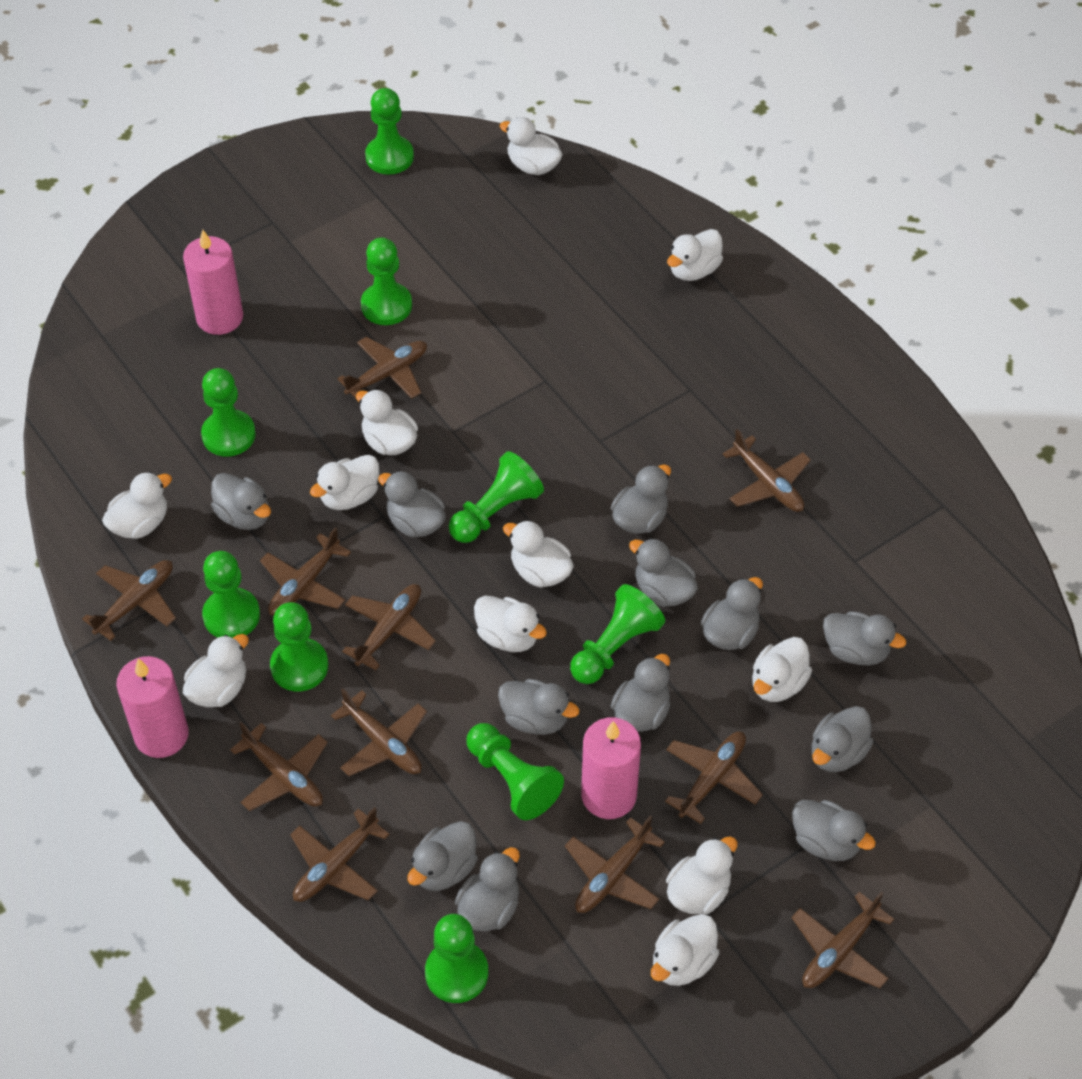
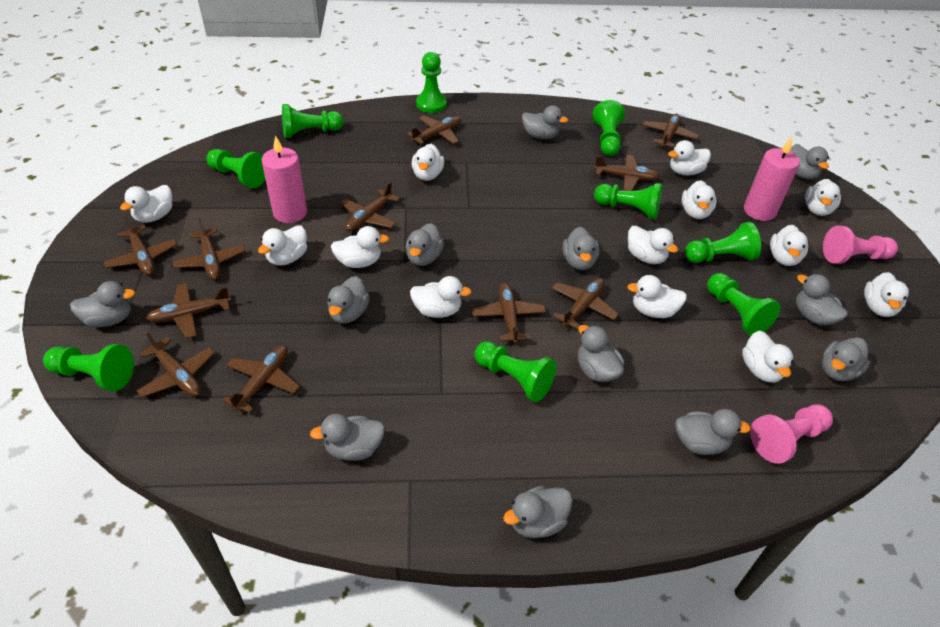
pink candle: [116,656,189,758] [183,230,243,335] [581,717,641,819] = 3 -> [262,135,307,223] [744,137,800,221] = 2
pink pawn: none = 0 -> [750,404,833,464] [823,226,898,264] = 2
white duck: [102,472,172,539] [183,634,249,707] [310,455,379,510] [356,389,418,455] [474,596,547,652] [500,117,563,175] [503,520,574,588] [651,914,719,986] [666,836,738,915] [667,229,723,281] [752,637,812,702] = 11 -> [120,185,172,223] [258,225,307,266] [331,226,389,268] [410,276,472,318] [412,144,444,181] [627,275,687,318] [628,226,678,264] [668,140,711,175] [682,180,717,219] [742,331,793,383] [770,225,808,266] [805,179,841,216] [864,272,909,317] = 13

